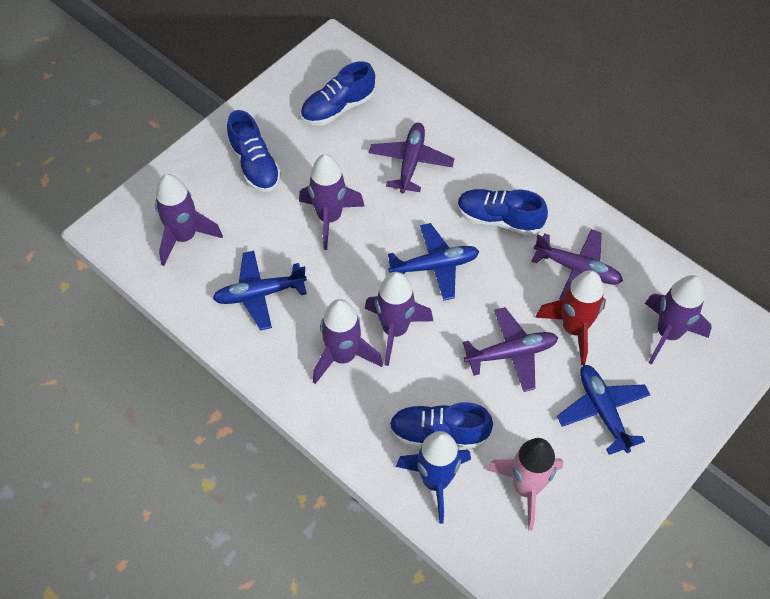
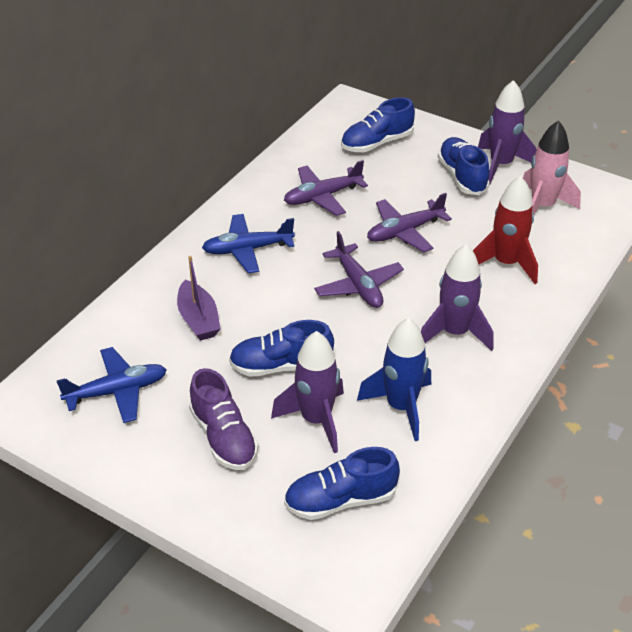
blue plane: [213,251,307,330] [388,223,479,301] [557,365,650,455] = 3 -> [57,347,167,423] [202,214,295,273] = 2
purple boat: none = 0 -> [177,256,221,341] = 1
purple rocket: [155,174,223,266] [299,154,365,250] [313,299,383,384] [365,272,433,366] [645,275,712,365] = 5 -> [271,331,344,453] [421,244,494,351] [478,80,537,184] = 3
purple shoe: none = 0 -> [189,368,258,470] = 1

